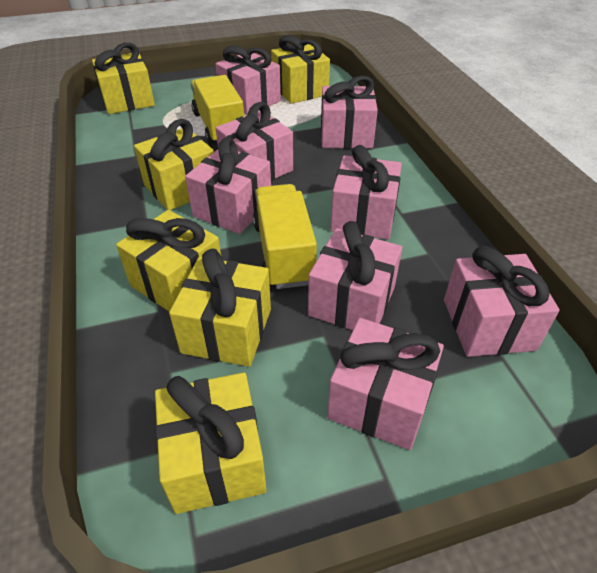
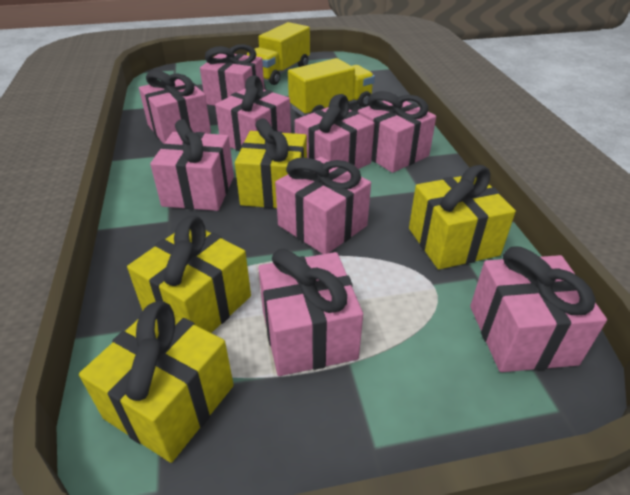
pink gift: [185,137,271,234] [215,45,281,115] [216,102,293,181] [308,221,402,330] [321,75,378,148] [327,318,444,450] [330,145,402,240] [444,246,560,357] = 8 -> [139,70,211,144] [150,119,234,211] [200,44,264,106] [215,75,291,152] [258,249,363,376] [275,157,371,254] [295,94,375,169] [358,91,436,173] [470,246,607,372] = 9
yellow gift: [92,43,155,114] [116,210,221,311] [134,119,214,210] [155,373,267,514] [169,248,271,367] [271,35,330,104] = 6 -> [79,301,234,463] [127,216,251,333] [235,118,307,208] [409,165,516,269] = 4

